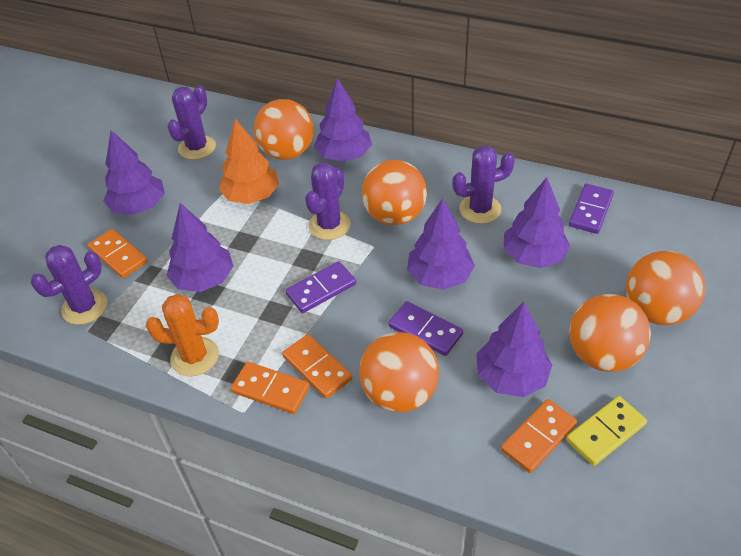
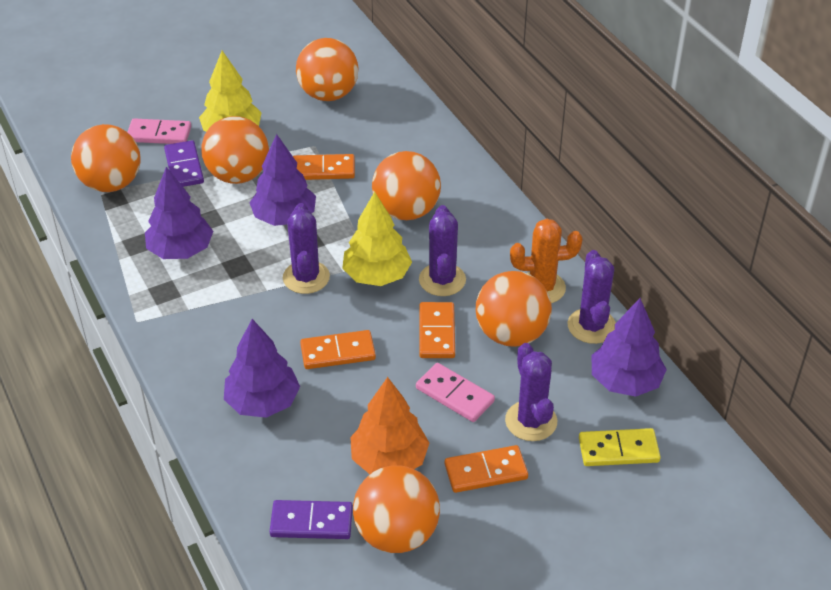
orange ball: [254,99,314,160] [359,332,439,412] [362,160,427,225] [569,294,651,372] [626,251,706,325] = 5 -> [71,124,141,192] [201,116,269,184] [296,38,358,101] [353,465,440,553] [372,151,441,220] [476,271,552,347] = 6
pink domino: none = 0 -> [128,118,191,144] [416,363,495,422] = 2
purple domino: [286,261,356,313] [389,301,463,356] [569,184,614,234] = 3 -> [164,140,204,187] [270,500,353,539] = 2
purple tree: [104,130,165,215] [167,203,233,292] [314,78,372,162] [407,198,475,290] [477,302,552,397] [503,177,570,268] = 6 -> [145,167,213,259] [224,319,300,418] [249,134,316,226] [592,298,667,397] = 4
yellow tree: none = 0 -> [199,51,262,132] [342,192,412,286] = 2

